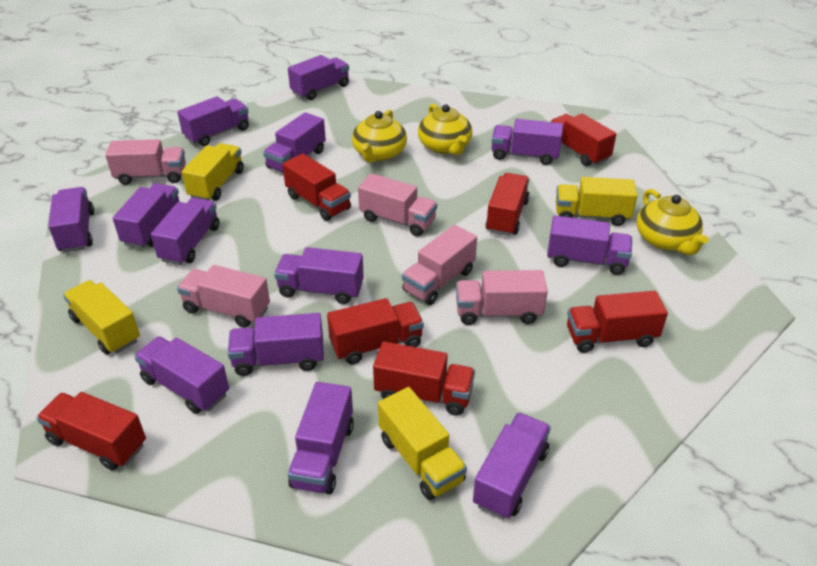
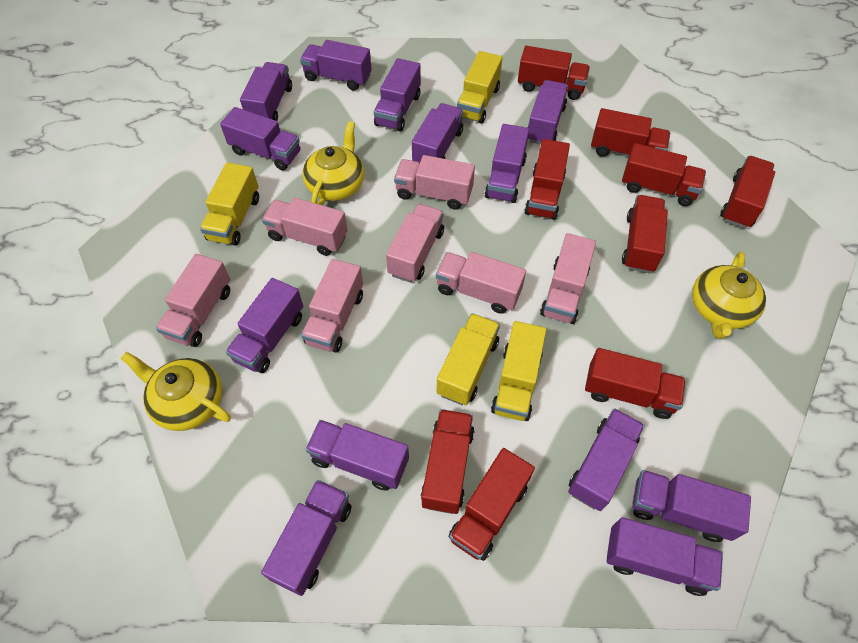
pink truck: [105,139,186,185] [177,265,270,328] [358,173,437,237] [402,225,477,305] [456,270,548,325] = 5 -> [156,254,230,347] [262,197,348,256] [301,259,363,353] [386,204,444,283] [394,155,475,210] [436,252,526,314] [540,233,596,324] = 7
red truck: [36,392,146,470] [282,153,351,221] [327,298,424,364] [373,341,475,416] [486,173,530,236] [550,114,616,166] [567,291,668,353] = 7 -> [421,409,475,514] [449,448,535,561] [518,46,590,100] [525,139,570,220] [585,348,686,419] [591,108,670,157] [622,143,706,206] [622,195,668,273] [720,156,775,228] = 9

